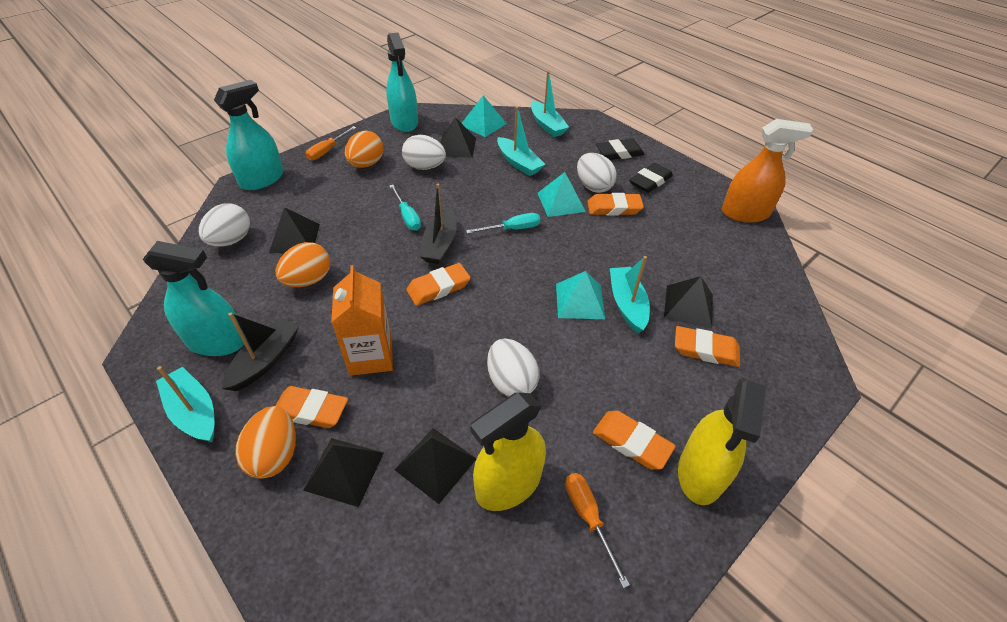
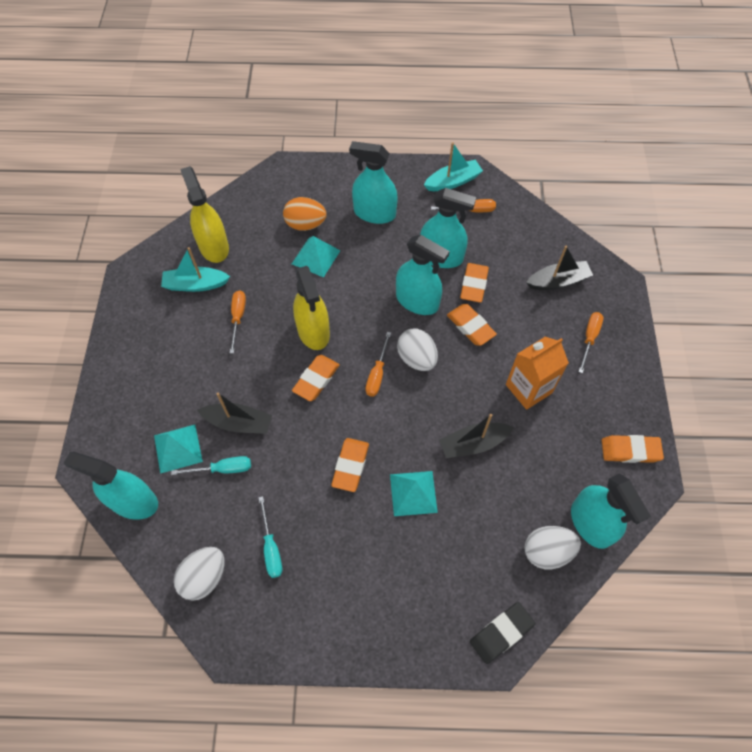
black boat: [222,313,299,391] [419,184,457,264] = 2 -> [197,392,272,434] [439,414,514,458] [526,246,593,290] = 3
black eraser: [596,138,645,160] [629,163,673,193] = 2 -> [470,602,535,664] = 1
black pyramid: [269,207,320,253] [303,438,384,507] [394,428,476,504] [440,117,476,158] [664,276,713,328] = 5 -> none = 0
orange egg: [235,406,296,479] [276,242,330,287] [345,131,384,168] = 3 -> [283,197,327,231] = 1
orange screwdriver: [306,126,356,160] [565,473,630,588] = 2 -> [230,290,246,354] [366,332,391,396] [431,199,496,212] [578,312,604,373] = 4
orange spray bottle: [722,119,813,223] = 1 -> none = 0
turquoise boat: [156,366,214,442] [497,106,545,176] [531,71,569,137] [610,256,650,333] = 4 -> [161,247,230,292] [424,142,483,191] = 2
turquoise spray bottle: [143,241,246,356] [214,80,283,190] [386,32,418,132] = 3 -> [63,452,158,520] [349,141,398,224] [396,235,450,315] [420,188,476,268] [571,473,651,549] = 5
white egg: [199,203,250,247] [402,135,446,170] [487,338,539,397] [577,153,617,193] = 4 -> [174,547,225,601] [397,329,438,371] [524,526,581,569] = 3

